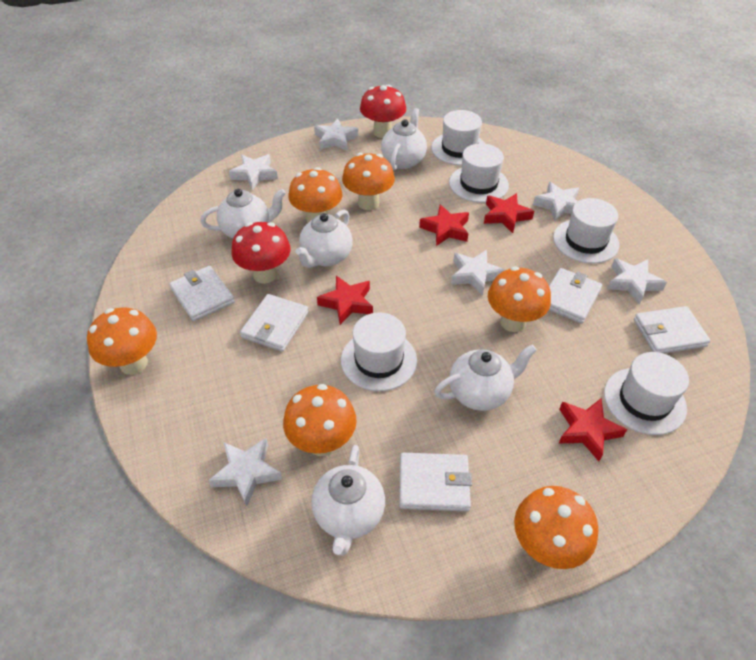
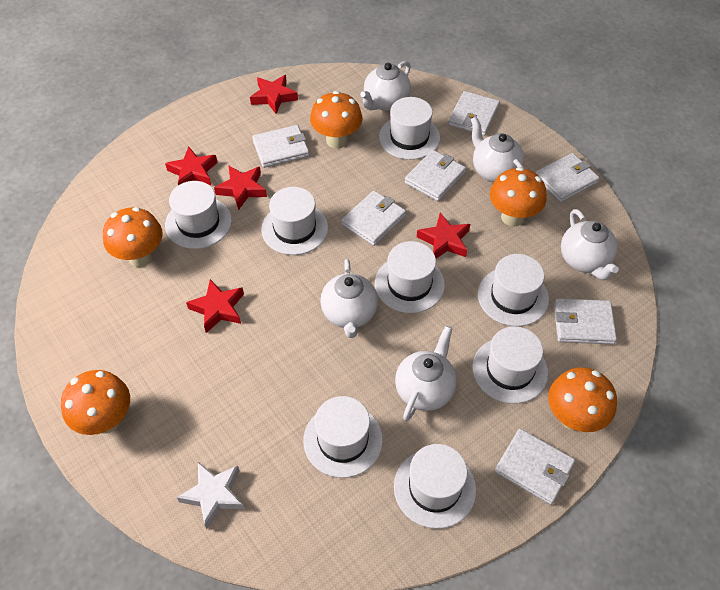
orange mushroom: [87,307,157,375] [283,384,357,456] [288,167,342,223] [342,153,395,210] [488,266,551,332] [514,486,598,569] = 6 -> [61,370,130,435] [103,207,163,267] [310,91,362,149] [490,167,547,227] [548,367,617,432] = 5
red mushroom: [231,222,291,284] [360,85,406,138] = 2 -> none = 0
red star: [317,276,373,325] [419,204,469,246] [484,193,534,233] [558,398,627,461] = 4 -> [165,147,218,186] [186,279,244,333] [214,165,267,210] [250,75,298,114] [417,213,470,259] = 5
white hat: [341,313,417,391] [431,110,485,166] [449,143,509,203] [553,198,619,264] [604,352,689,435] = 5 -> [165,181,232,249] [261,187,328,255] [303,396,383,478] [375,241,445,313] [379,97,440,160] [394,444,476,529] [473,326,548,404] [478,254,549,326] = 8
white star: [208,438,282,507] [229,154,278,190] [314,118,358,151] [451,250,505,296] [533,182,579,221] [607,258,667,305] = 6 -> [177,462,245,529] = 1
white wallet: [169,266,235,321] [240,294,309,352] [399,453,472,511] [549,268,602,324] [634,306,710,353] = 5 -> [252,125,309,168] [341,191,406,246] [405,150,466,201] [448,91,500,136] [495,429,575,505] [535,153,600,202] [554,298,617,344] = 7

